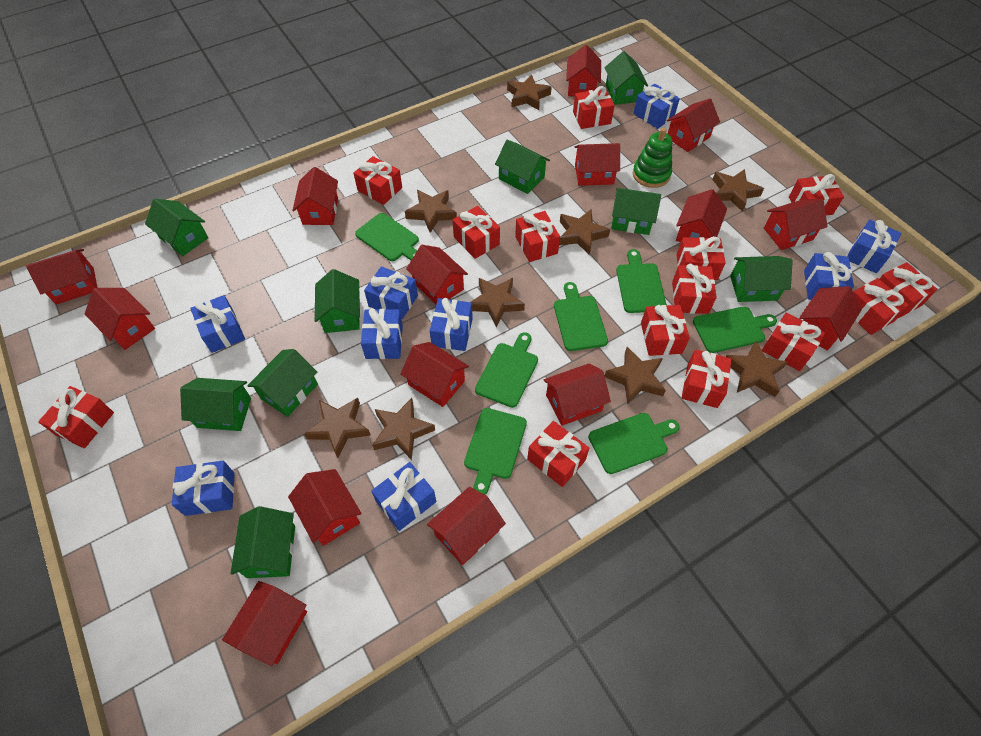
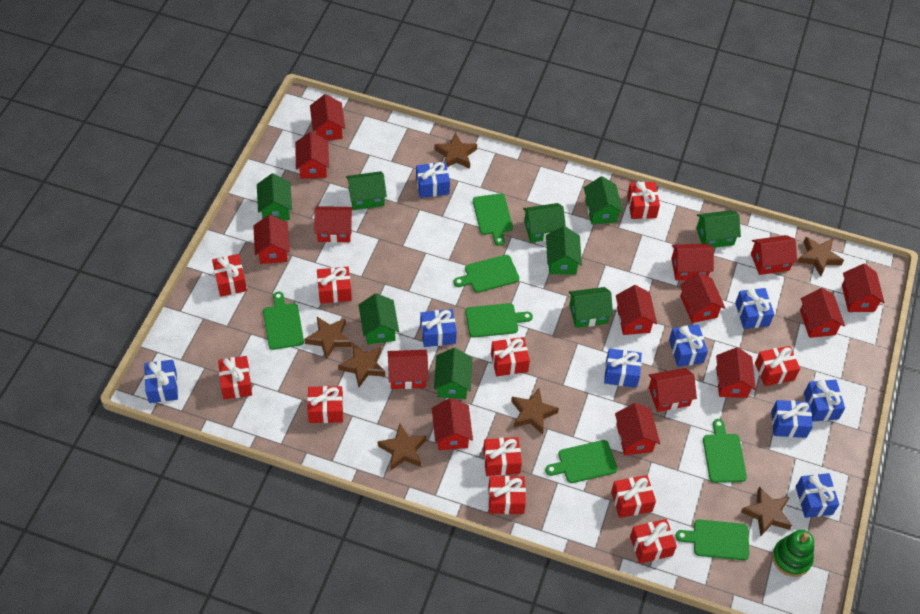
brown star: [304,398,371,458] [372,398,435,460] [405,190,457,233] [471,278,525,327] [507,74,552,110] [559,210,610,255] [605,347,666,405] [712,169,764,212] [726,341,788,397] = 9 -> [304,317,352,360] [338,343,385,387] [378,424,427,470] [435,132,477,169] [511,389,559,435] [741,487,792,536] [798,237,844,276] = 7
red gift: [38,386,114,448] [354,156,402,205] [453,206,500,259] [515,211,560,262] [527,421,589,487] [573,86,615,129] [641,305,690,356] [672,264,717,314] [676,237,726,280] [682,350,732,408] [762,312,825,371] [789,174,844,215] [853,278,909,335] [879,262,937,318] = 14 -> [212,254,247,297] [218,356,252,400] [307,386,343,423] [317,267,352,304] [483,437,522,476] [488,476,526,514] [491,337,530,376] [611,475,656,518] [627,181,660,219] [630,519,677,564] [755,346,800,386] = 11

